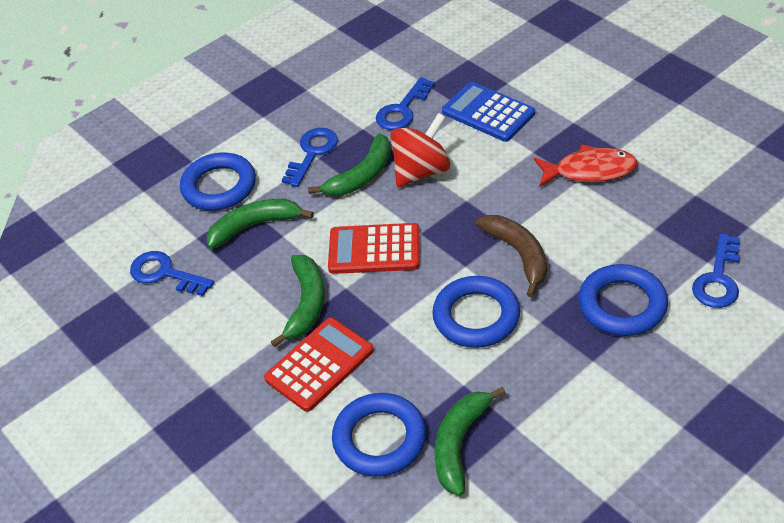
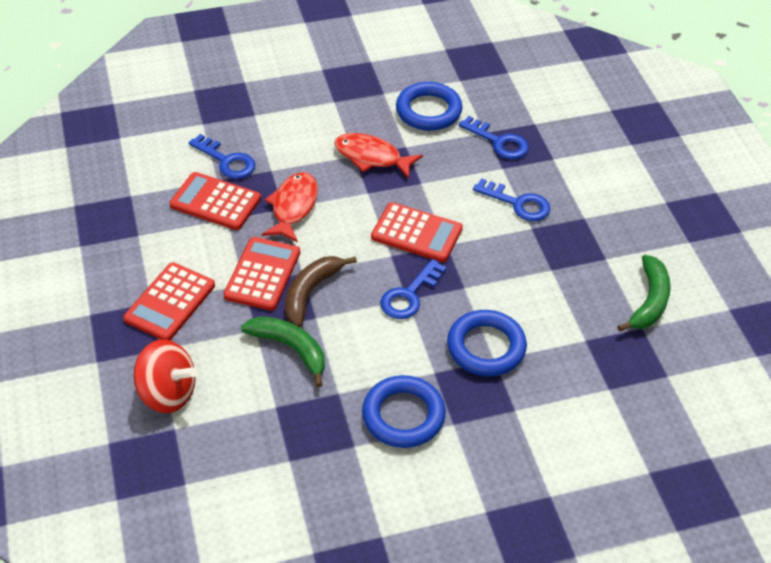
blue calculator: [442,82,535,142] = 1 -> none = 0
blue ring: [180,152,256,211] [332,393,426,477] [432,276,520,348] [578,264,668,336] = 4 -> [362,375,446,448] [396,82,463,131] [447,310,527,376] = 3
green banana: [207,199,314,249] [271,255,324,347] [308,133,391,196] [434,387,506,496] = 4 -> [241,316,325,387] [617,255,671,332] = 2
red calculator: [264,318,374,412] [328,223,419,274] = 2 -> [123,262,215,340] [169,172,261,230] [223,237,300,311] [371,202,463,262] = 4
red fish: [534,145,637,187] = 1 -> [262,172,318,243] [334,133,423,179] = 2

